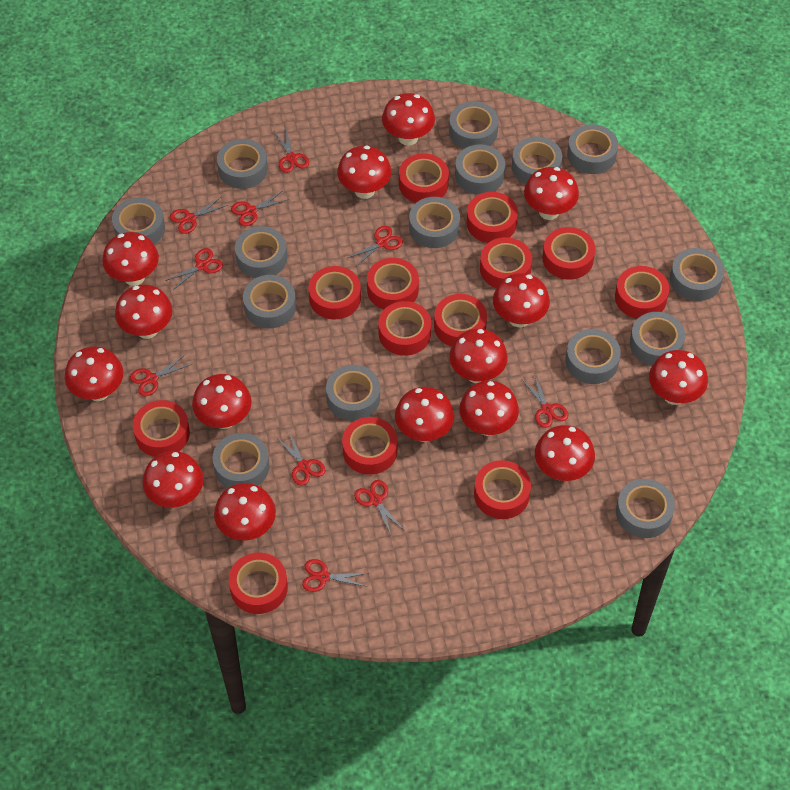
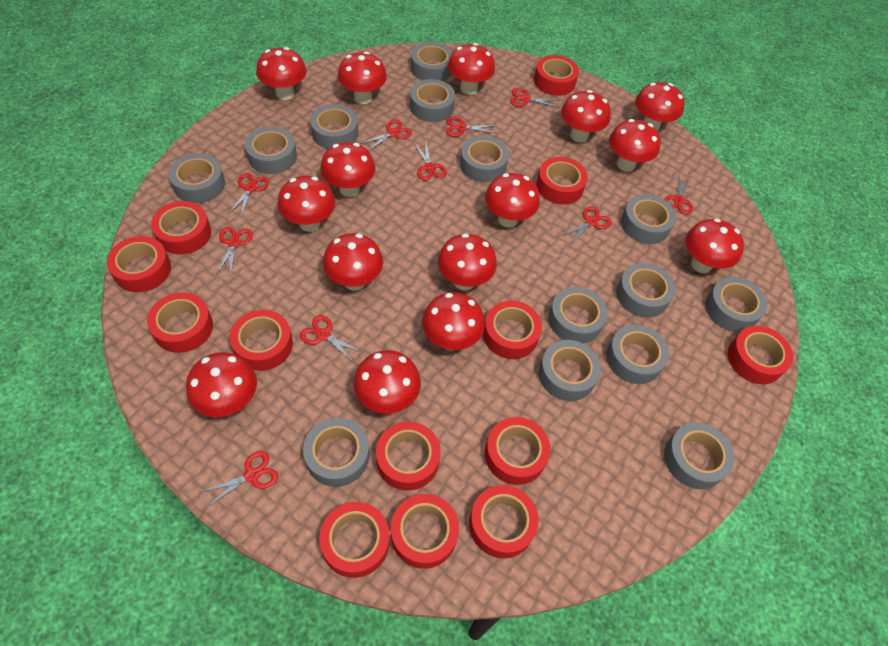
grey tape: [112,197,165,244] [212,433,269,488] [217,139,268,189] [235,226,287,278] [243,275,296,329] [326,365,380,421] [409,197,460,248] [449,101,499,149] [455,144,505,195] [512,136,562,184] [565,329,621,384] [567,124,618,174] [616,479,675,538] [630,312,685,366] [670,248,725,301] = 15 -> [169,153,225,203] [245,127,297,174] [303,418,369,487] [310,104,358,149] [410,79,455,122] [411,42,452,81] [460,136,509,182] [539,340,601,401] [548,287,608,344] [606,325,669,384] [616,263,675,318] [621,195,676,244] [664,422,734,489] [705,277,767,332] = 14

